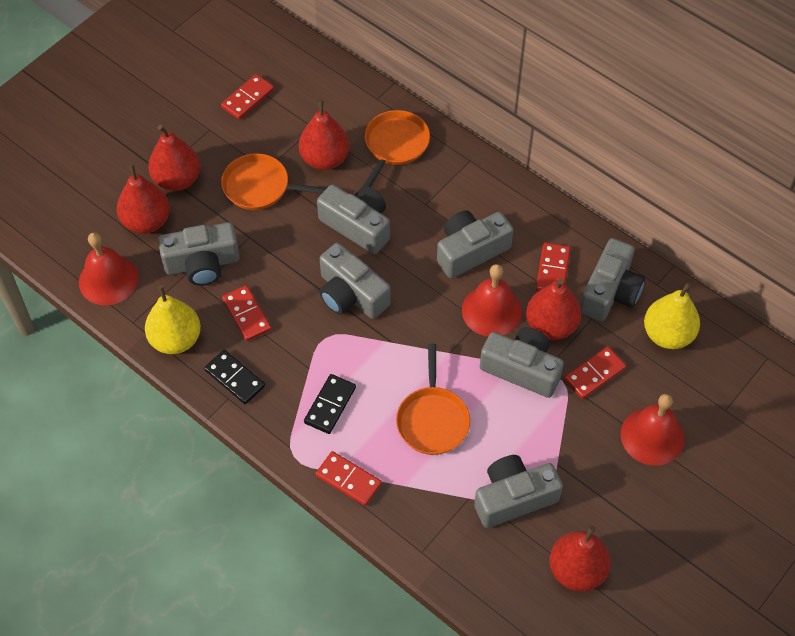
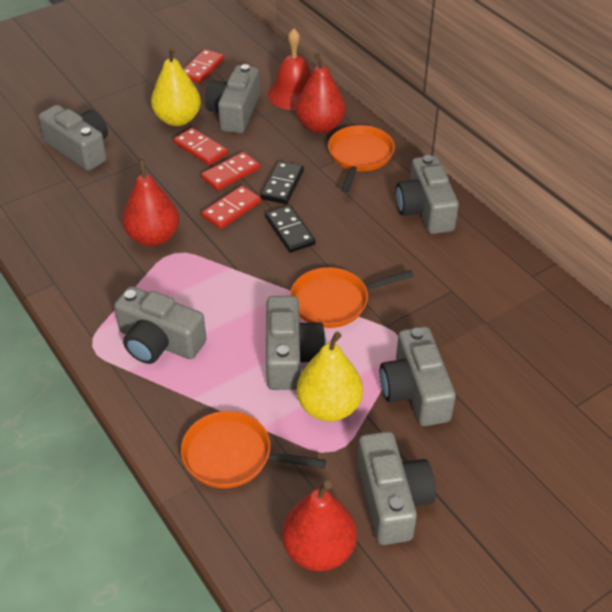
red bell: [79,232,138,305] [462,264,522,337] [621,394,684,466] = 3 -> [268,28,311,110] = 1
red domino: [221,74,274,120] [222,285,271,341] [316,451,382,506] [536,243,571,292] [564,346,626,399] = 5 -> [173,128,228,166] [183,49,224,83] [201,152,260,191] [202,186,261,229] = 4
red pear: [117,164,170,234] [148,125,200,191] [299,99,350,170] [526,278,581,340] [549,526,611,591] = 5 -> [122,159,179,246] [282,481,357,571] [296,52,346,133] = 3

